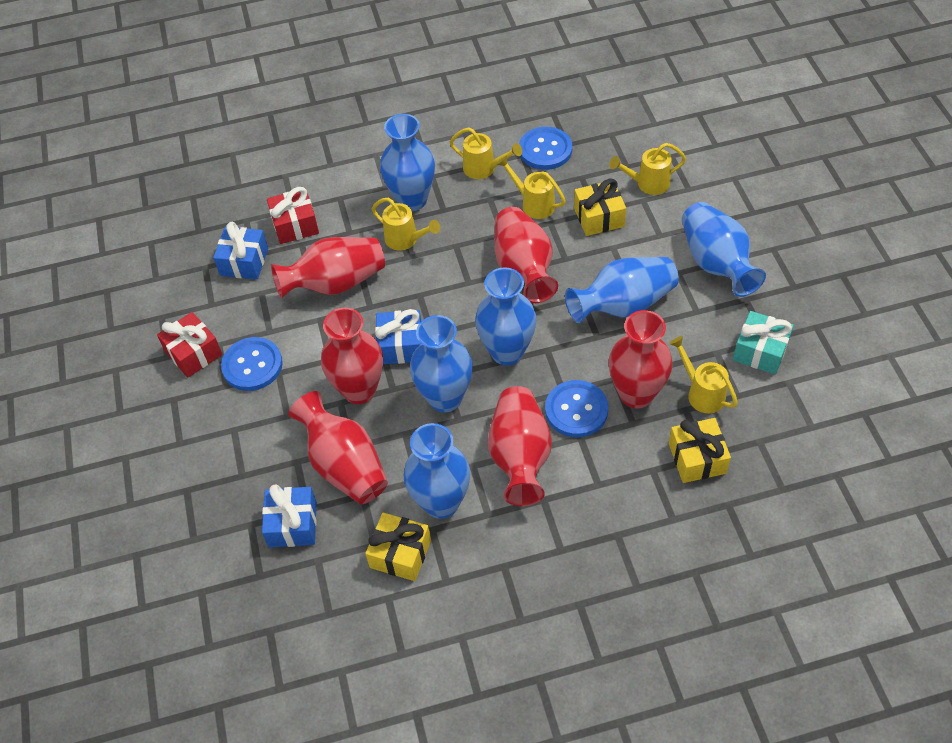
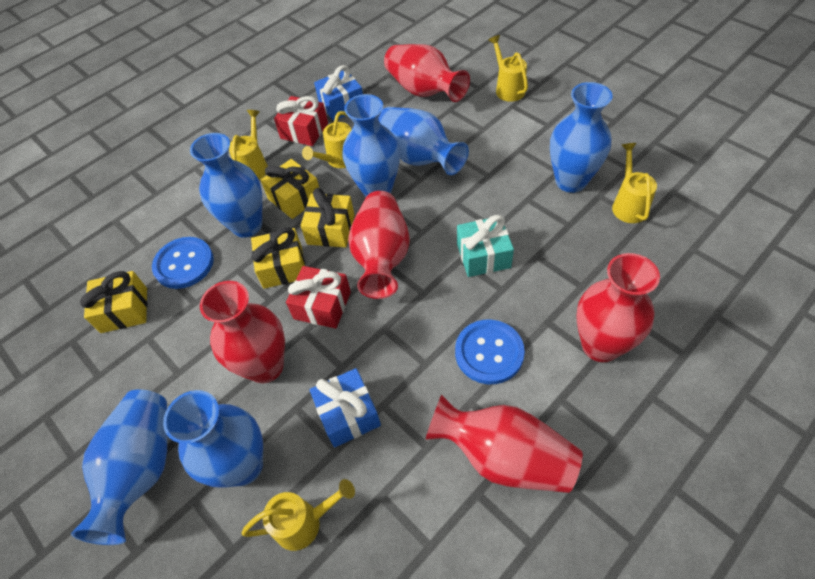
blue button: [221,337,283,391] [519,127,572,170] [545,380,608,437] = 3 -> [152,237,214,289] [455,320,525,384] = 2
blue gift: [213,222,268,280] [262,485,317,547] [375,309,421,364] = 3 -> [309,368,381,447] [314,65,363,121] = 2
red vase: [271,237,385,299] [288,391,388,504] [321,307,383,404] [488,386,552,506] [495,207,558,303] [609,310,673,408] = 6 -> [200,281,285,383] [348,191,410,299] [384,44,470,102] [425,395,583,493] [576,253,660,362] = 5
yellow gift: [365,512,431,581] [574,178,626,236] [669,418,731,483] = 3 -> [80,271,147,333] [251,227,305,289] [261,159,319,219] [301,188,355,248] = 4

